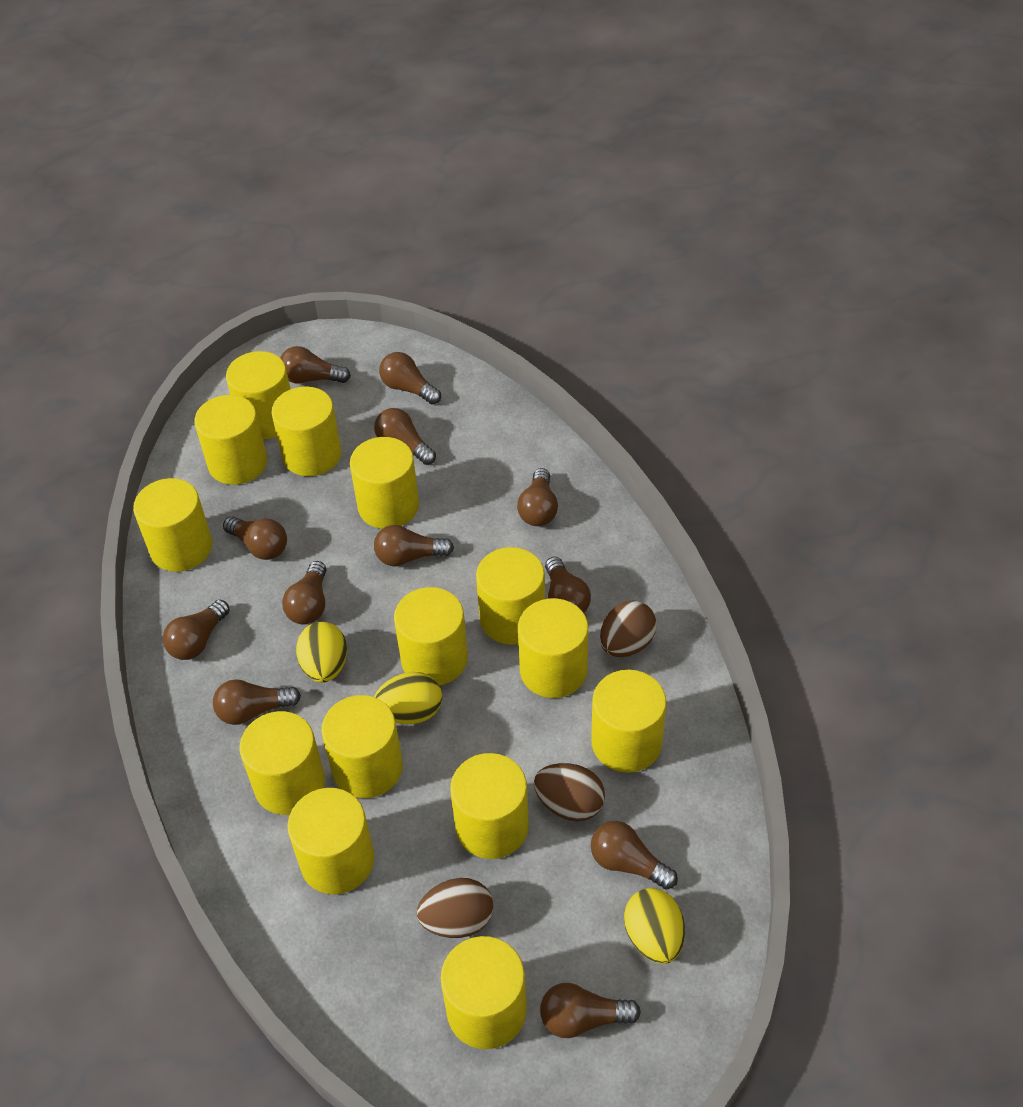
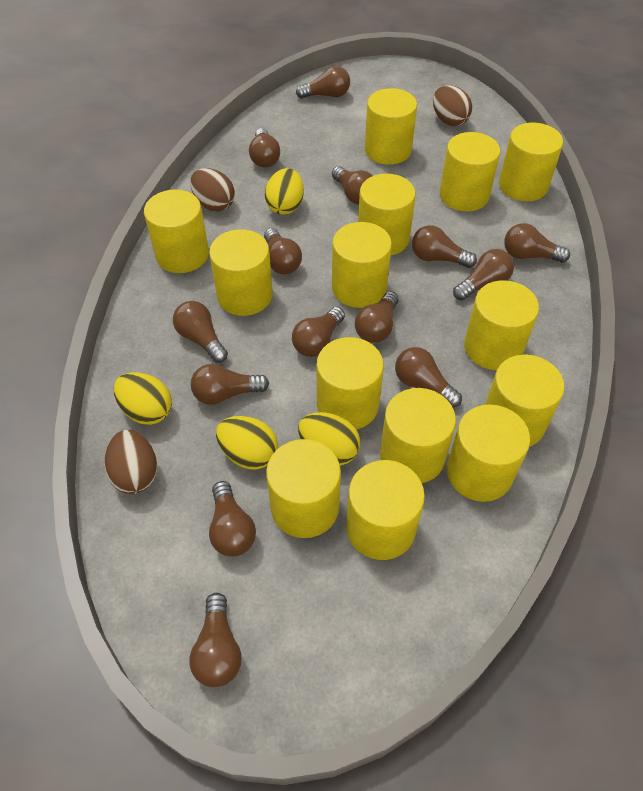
brown light bulb: [163,600,230,660] [213,679,301,725] [223,516,287,560] [280,346,351,383] [282,561,326,624] [374,408,436,465] [374,525,454,566] [379,352,441,405] [517,468,558,526] [540,983,641,1038] [545,556,591,613] [591,821,678,890] = 12 -> [173,301,228,363] [189,593,241,687] [191,364,269,405] [209,481,256,557] [249,128,280,168] [264,228,302,274] [292,307,345,357] [296,66,350,99] [332,166,373,205] [355,291,399,343] [395,347,462,407] [412,225,477,268] [453,249,514,300] [504,223,570,263] = 14
yellow egg: [296,622,347,683] [374,672,442,724] [624,888,685,964] = 3 -> [114,372,172,425] [216,416,278,469] [265,168,304,215] [298,412,360,466] = 4

